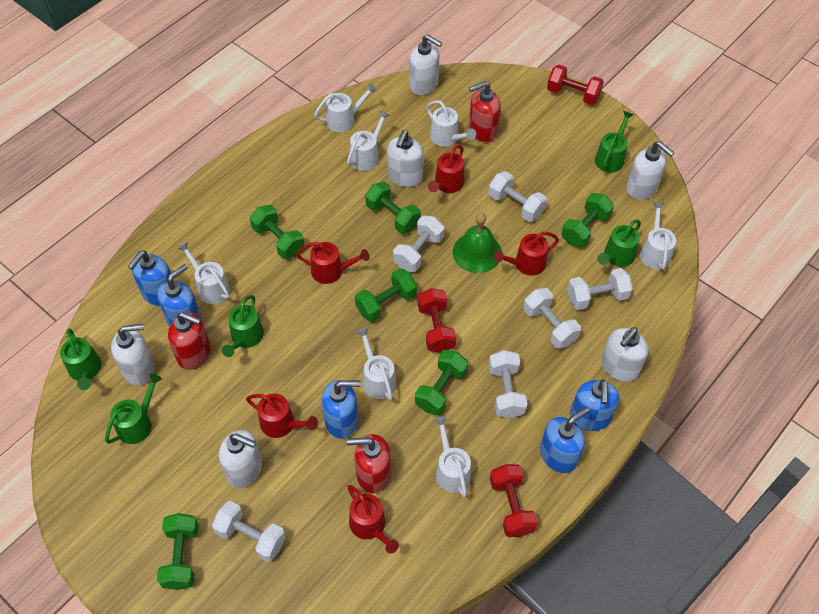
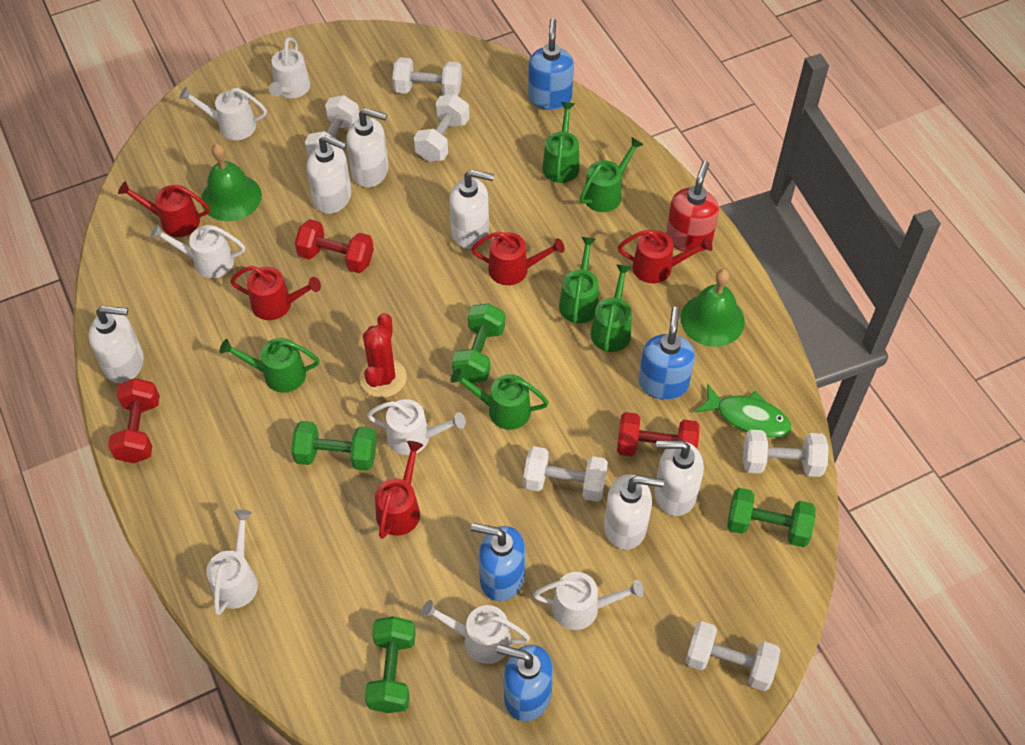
blue soap dispenser: [128,251,171,306] [157,264,202,326] [322,380,361,438] [540,407,590,473] [570,379,619,431] = 5 -> [471,523,525,601] [497,644,553,722] [528,19,574,110] [639,307,695,400] = 4
green bell: [453,213,502,273] = 1 -> [201,144,262,221] [681,269,745,347] = 2
green dumbbell: [157,513,199,590] [250,205,304,259] [355,268,417,322] [365,182,421,234] [415,350,468,415] [562,193,614,247] = 6 -> [291,421,377,471] [365,616,416,713] [452,303,505,383] [727,488,816,547] = 4
green fish: none = 0 -> [695,383,792,438] = 1
green watering can: [60,328,101,390] [105,373,162,444] [222,295,264,357] [595,111,634,173] [597,220,641,267] = 5 -> [220,338,319,393] [450,369,549,430] [542,102,580,183] [559,237,599,323] [580,137,644,212] [591,264,632,352] = 6
red cactus: none = 0 -> [359,313,407,398] = 1
red soap dispenser: [168,312,211,370] [347,434,391,493] [469,81,501,142] = 3 -> [666,161,719,253] = 1

